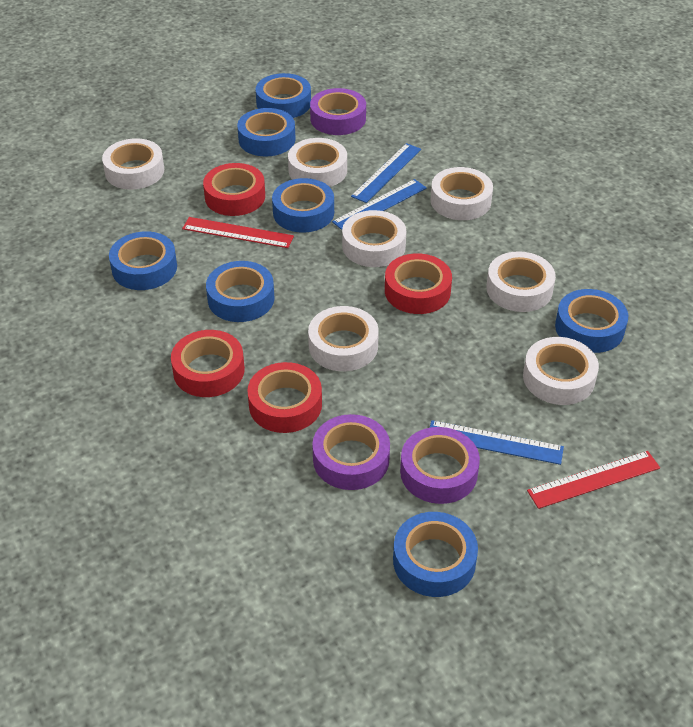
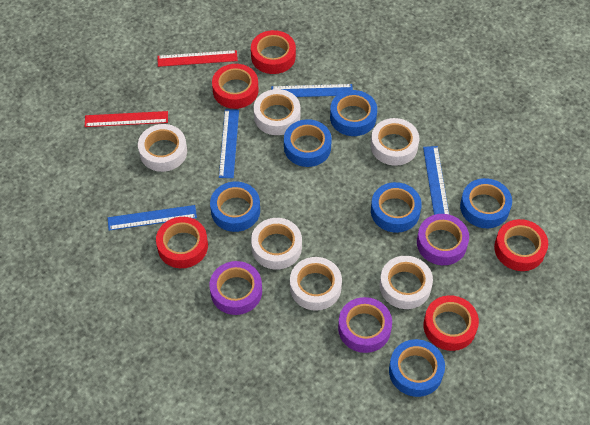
blue ruler: [332,179,427,230] [351,143,421,203] [430,420,564,465] = 3 -> [108,205,197,230] [219,109,239,178] [271,84,353,97] [423,146,449,215] = 4
blue tape: [109,231,177,290] [206,261,274,322] [237,108,296,157] [255,73,311,118] [272,178,334,233] [393,512,478,597] [555,289,628,353] = 7 -> [210,182,260,232] [284,119,332,167] [330,90,377,136] [371,182,422,233] [389,339,445,397] [460,178,512,228] = 6
red tape: [171,330,245,397] [203,163,265,216] [247,362,322,433] [385,253,452,314] = 4 -> [156,217,208,268] [212,64,259,109] [251,30,296,74] [423,295,479,351] [494,219,548,271] = 5
white tape: [102,138,164,189] [288,138,347,187] [308,306,379,371] [342,210,406,267] [431,167,493,220] [486,251,556,312] [523,337,599,405] = 7 -> [138,124,187,172] [251,218,302,270] [254,89,300,135] [290,257,342,311] [371,118,419,166] [380,256,433,309] = 6

